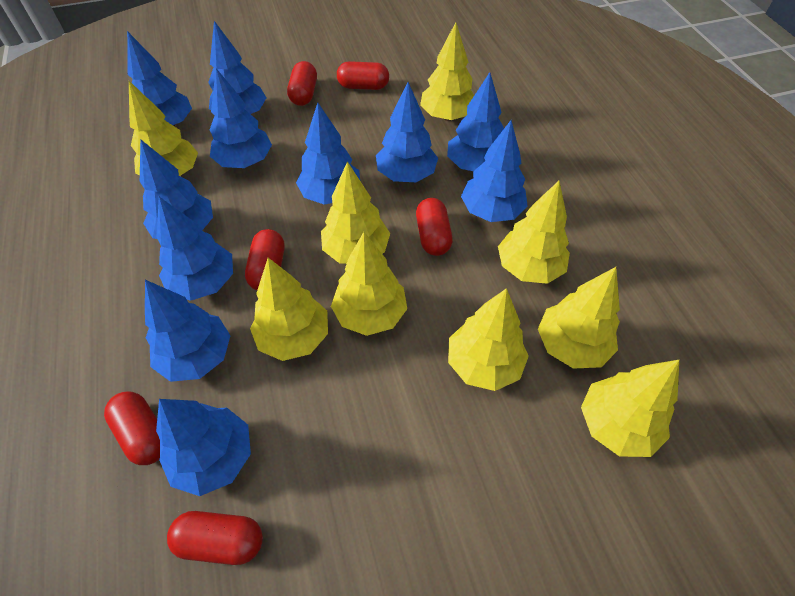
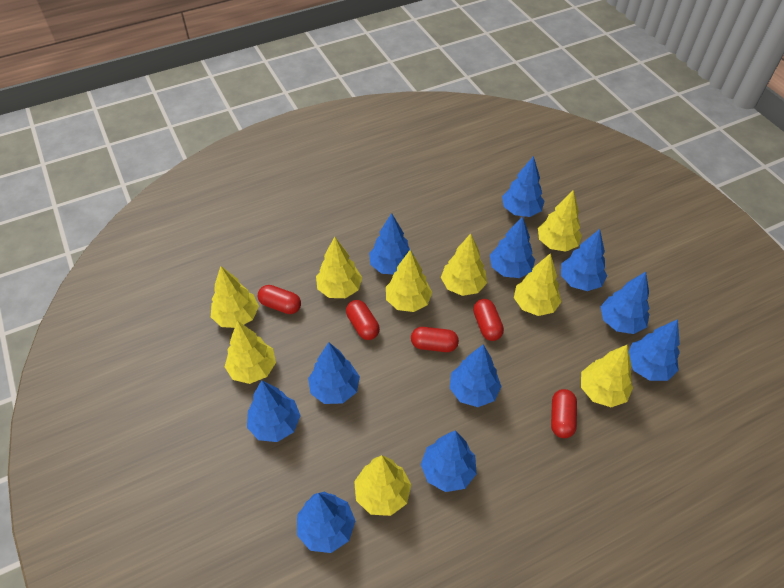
red capsule: [104,392,160,465] [167,511,263,565] [245,229,284,290] [287,61,317,106] [337,61,389,90] [416,198,453,256] = 6 -> [258,285,301,314] [346,300,380,340] [411,327,459,352] [473,299,504,341] [551,389,577,438] = 5

